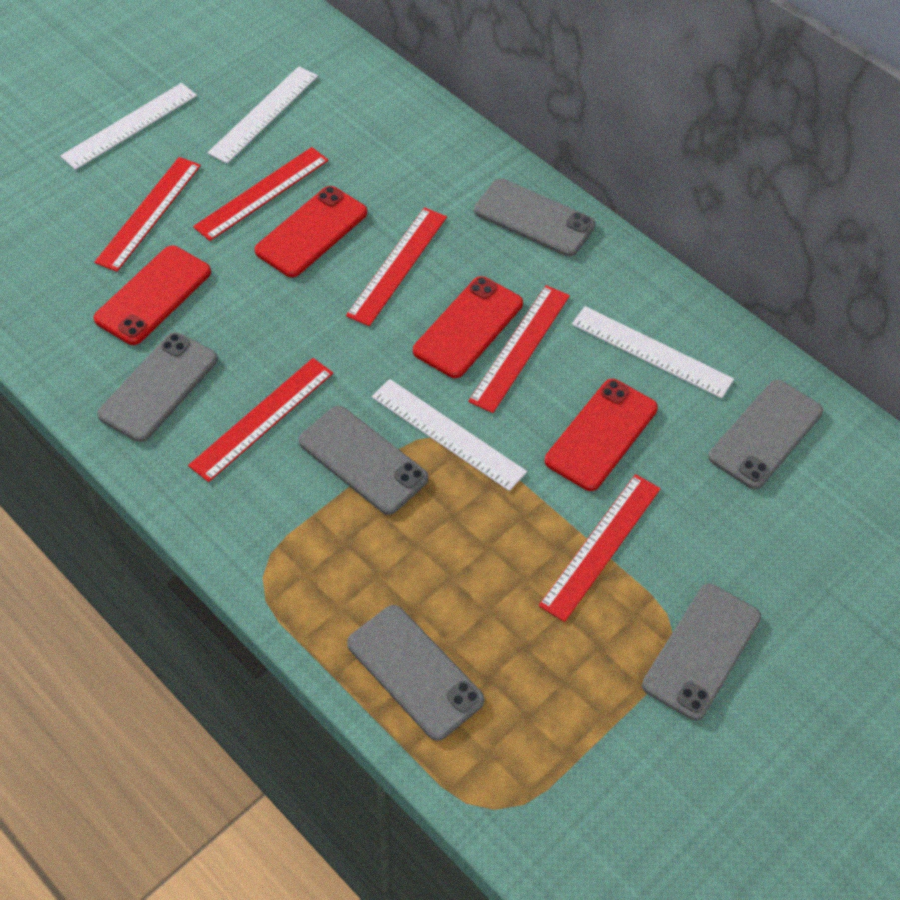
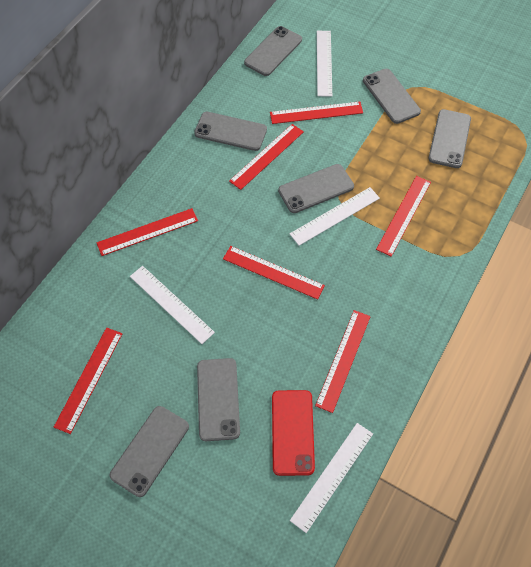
grey phone: [97,332,218,442] [299,406,428,515] [347,605,484,741] [474,178,596,257] [642,584,761,721] [708,380,823,489] = 6 -> [110,406,189,497] [194,112,267,151] [197,358,240,441] [244,26,302,76] [278,164,354,213] [363,69,421,124] [428,109,471,168] = 7
red phone: [93,245,211,345] [254,186,367,277] [413,276,523,378] [545,379,658,491] = 4 -> [272,390,315,476] = 1
red ruler: [94,157,201,272] [188,358,333,482] [193,147,329,241] [346,207,447,326] [468,285,570,413] [539,474,661,622] = 6 -> [54,328,123,434] [97,208,198,256] [223,246,325,300] [229,124,304,190] [270,102,363,124] [315,310,371,413] [376,176,431,257] = 7

